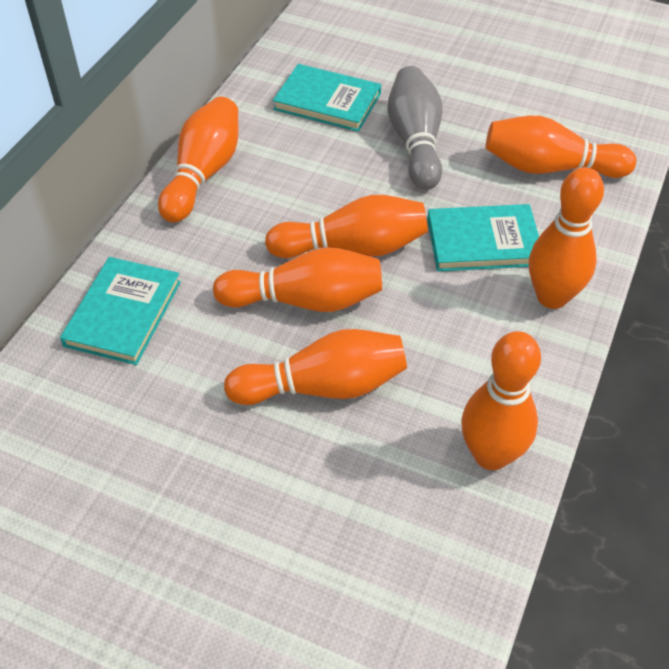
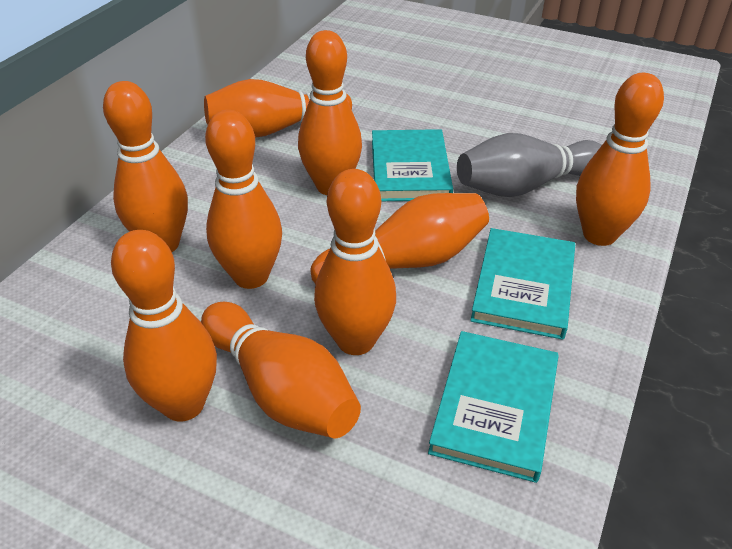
orange bowling pin: [158,97,238,222] [213,247,382,312] [224,329,407,405] [265,195,428,258] [461,331,541,470] [486,116,636,178] [529,167,604,309] = 7 -> [103,81,188,252] [111,230,217,422] [201,302,361,438] [204,79,352,138] [205,110,282,289] [298,30,362,195] [310,193,489,285] [314,169,396,355] [576,73,664,246] = 9

